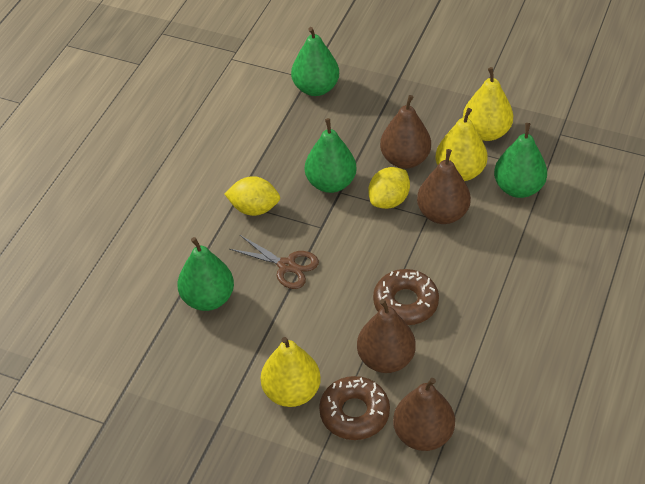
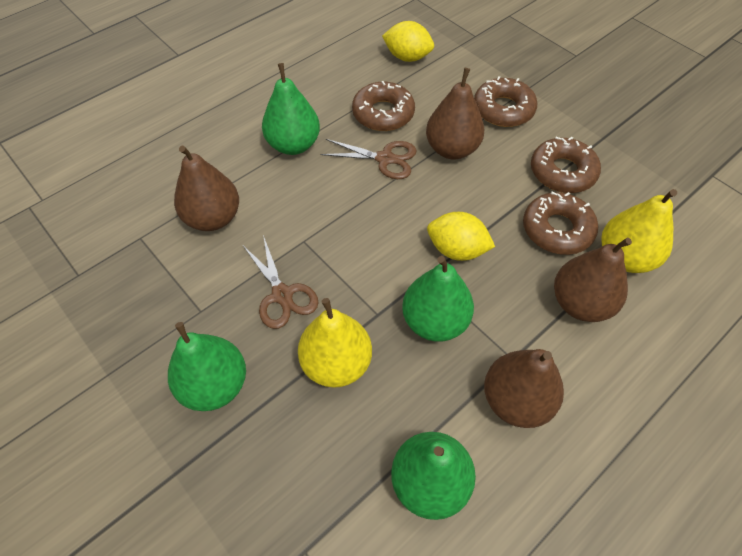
brown donut: [319,376,390,440] [373,269,439,325] = 2 -> [352,81,415,131] [474,76,537,127] [523,192,598,255] [531,137,601,193] = 4
brown scissors: [230,235,319,289] = 1 -> [243,235,318,329] [320,139,417,179] = 2
yellow pear: [261,337,321,407] [436,108,488,181] [463,67,513,141] = 3 -> [298,298,372,388] [601,189,677,273] = 2

